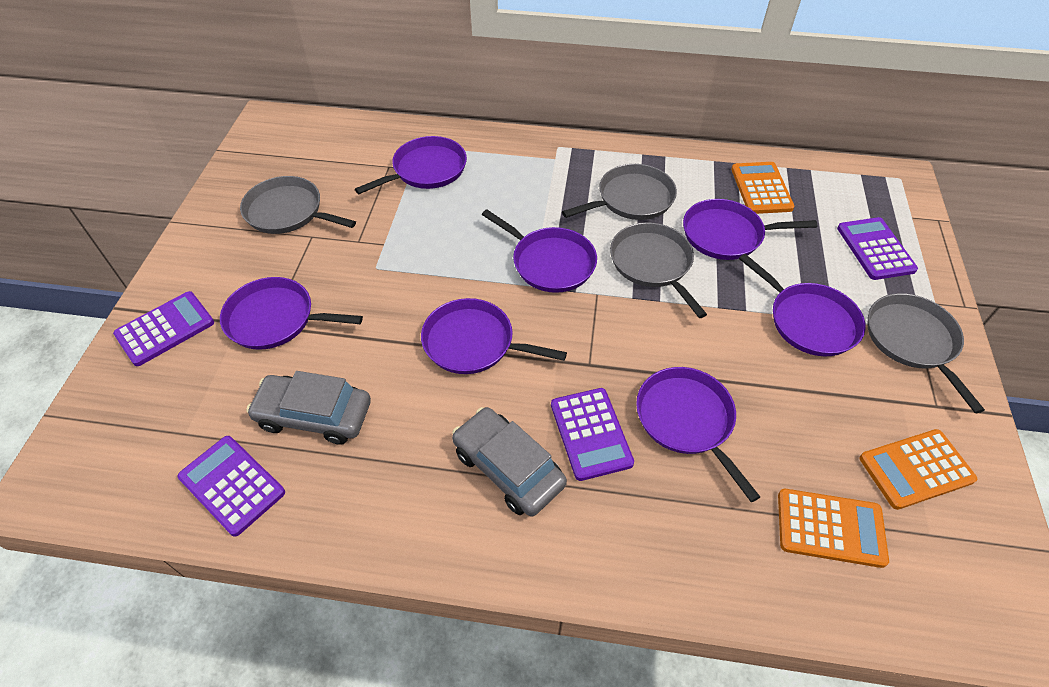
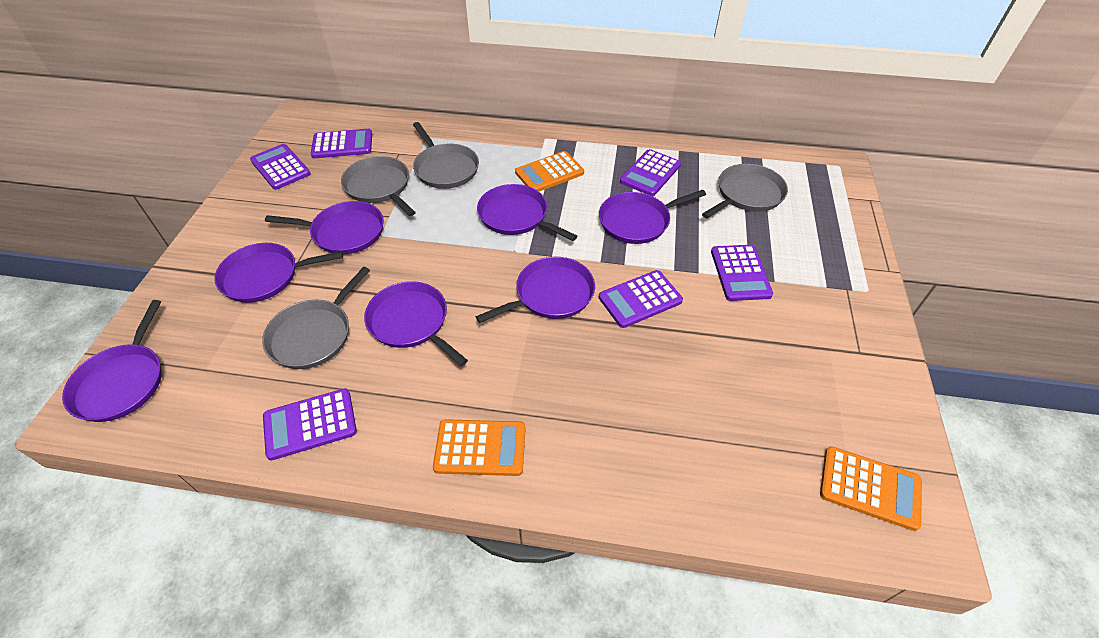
grey car: [246,371,371,445] [452,407,567,517] = 2 -> none = 0
purple calculator: [113,291,214,366] [177,436,285,537] [551,388,634,481] [837,217,918,280] = 4 -> [250,144,311,190] [263,388,357,460] [311,129,372,158] [599,270,683,328] [620,149,681,196] [711,245,773,301] = 6

